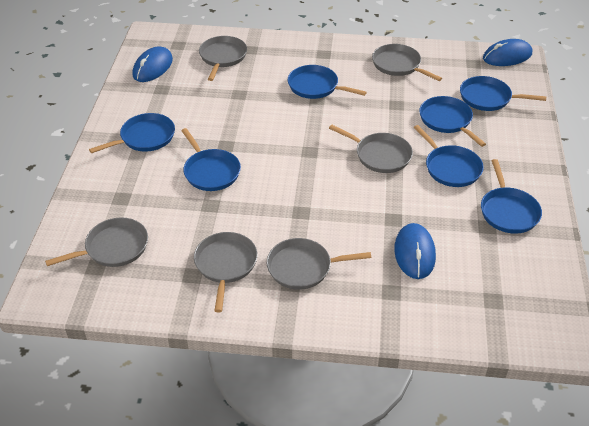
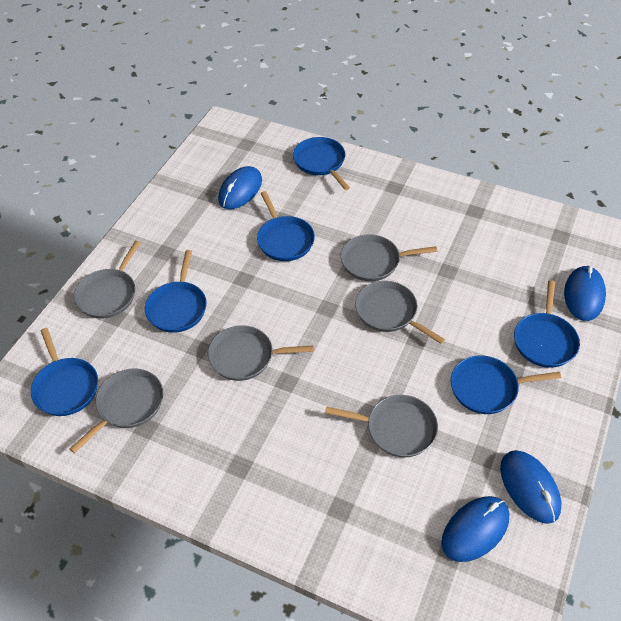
blue mouse: [132,46,173,82] [394,223,436,279] [483,39,532,66] = 3 -> [218,166,262,209] [441,496,509,562] [500,450,562,524] [564,265,606,321] = 4
blue pan: [89,113,175,153] [181,128,241,191] [288,65,367,99] [414,125,484,187] [419,96,486,147] [460,76,546,111] [481,159,542,234] = 7 -> [31,328,98,416] [145,250,207,333] [257,191,315,261] [293,137,350,190] [451,356,561,414] [514,280,580,368] = 6

